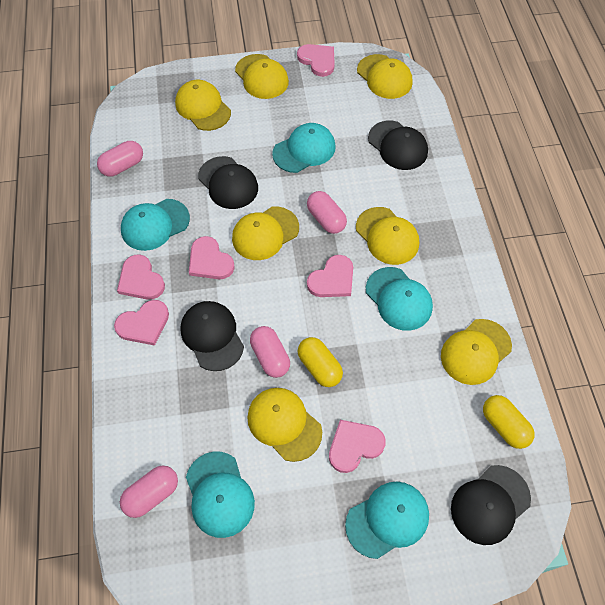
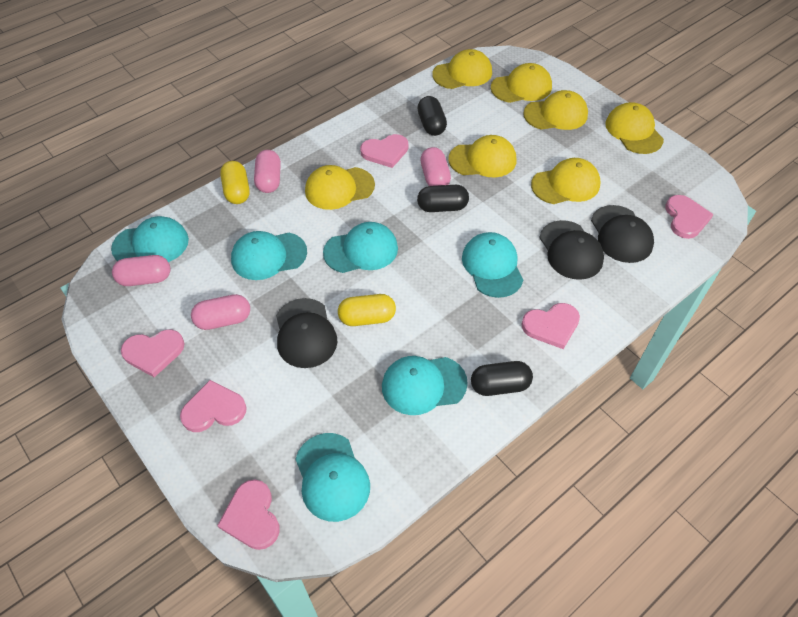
black cap: [181,301,244,371] [198,156,258,209] [368,121,428,170] [451,465,531,545] = 4 -> [276,298,337,368] [539,220,604,280] [591,205,654,263] = 3
black capsule: none = 0 -> [417,96,447,136] [417,185,469,212] [471,361,533,396] = 3
turquoise cap: [121,199,190,251] [186,451,255,538] [272,123,336,173] [345,482,429,559] [366,267,433,331] = 5 -> [111,216,189,262] [231,231,307,280] [295,433,370,522] [323,222,398,273] [382,356,468,415] [462,232,523,298] = 6

